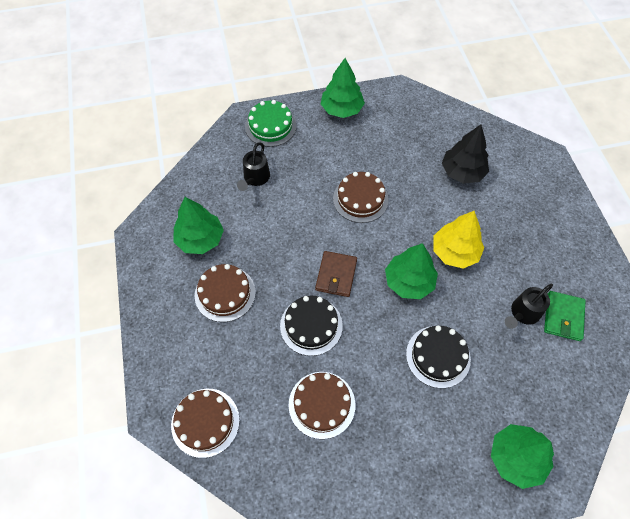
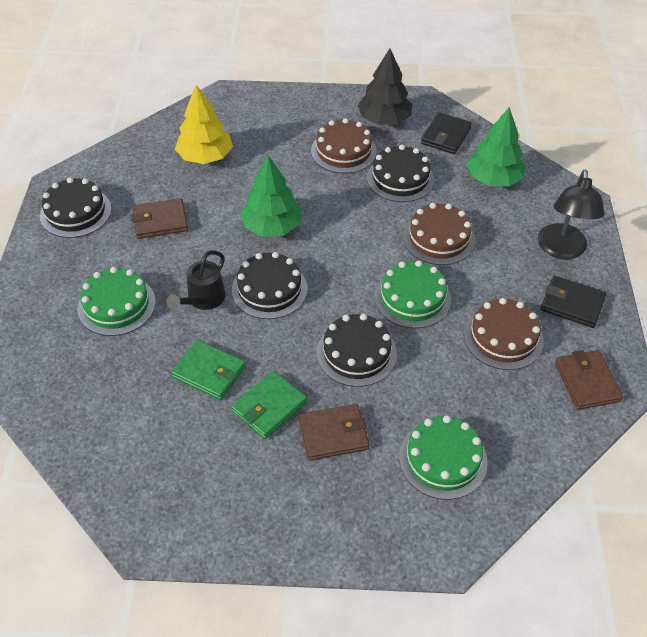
black cake: [280,296,343,356] [406,326,471,388] = 2 -> [40,177,111,238] [232,252,308,319] [317,314,397,387] [367,145,434,202] = 4
black lamp: none = 0 -> [538,170,605,259] = 1
black wallet: none = 0 -> [421,112,472,154] [541,276,606,328] = 2
black watering can: [237,142,270,191] [505,284,553,329] = 2 -> [167,250,225,310] = 1
brown cake: [171,389,240,458] [195,264,256,322] [289,372,355,439] [333,172,389,223] = 4 -> [311,118,377,174] [403,203,475,265] [464,298,544,370] = 3
brown wallet: [315,251,357,297] = 1 -> [132,198,188,239] [299,404,370,461] [555,350,623,410] = 3
green cake: [245,100,297,147] = 1 -> [78,267,156,336] [375,260,451,328] [399,415,488,500] = 3
green tree: [173,197,224,254] [321,58,365,118] [385,243,438,299] [491,424,554,489] = 4 -> [240,155,302,237] [467,107,525,186] = 2
green wallet: [544,291,586,341] = 1 -> [171,340,246,400] [231,371,307,439] = 2

